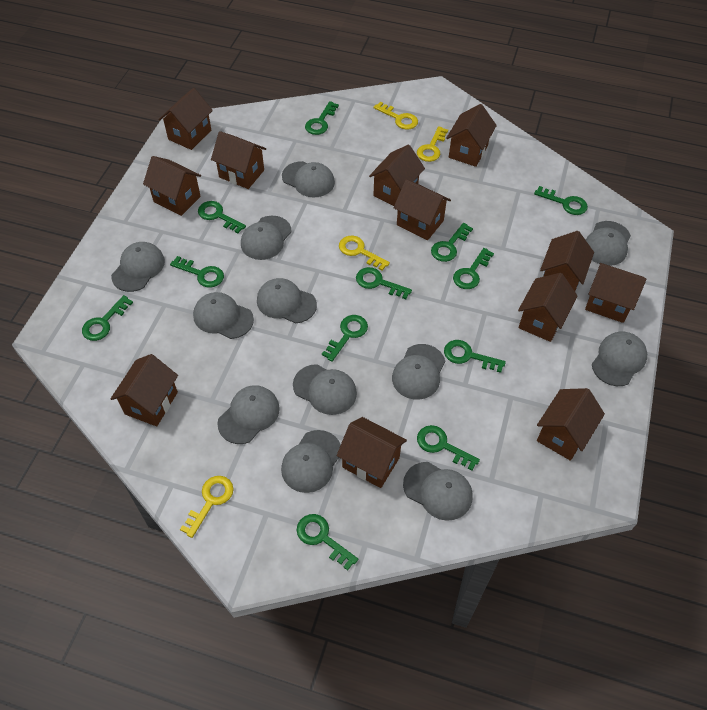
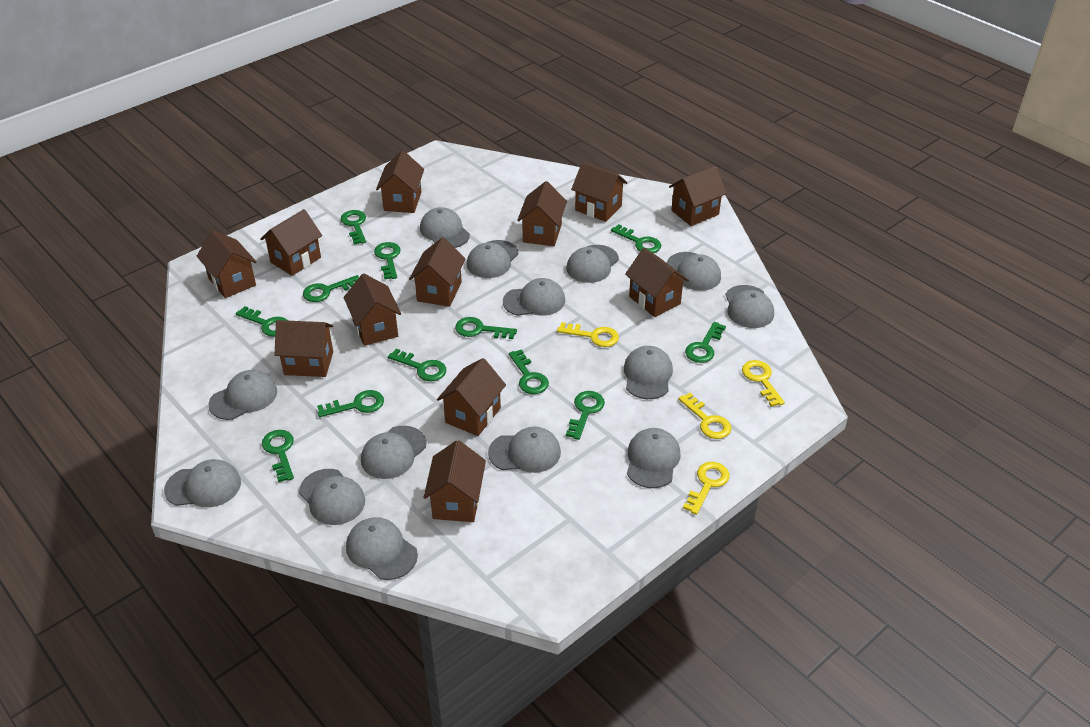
grey cap: [111,242,165,292] [193,292,254,339] [217,385,280,444] [241,216,292,260] [257,278,317,323] [281,430,341,493] [282,161,335,197] [293,364,357,415] [392,344,445,400] [403,462,473,521] [586,221,631,266] [592,332,647,386] = 12 -> [164,459,241,507] [209,370,277,420] [299,469,365,525] [346,517,418,580] [361,426,426,479] [420,207,470,248] [467,240,519,278] [488,427,561,473] [503,278,565,316] [566,245,619,283] [624,346,673,399] [627,428,680,488] [667,252,721,291] [725,285,774,328] = 14

